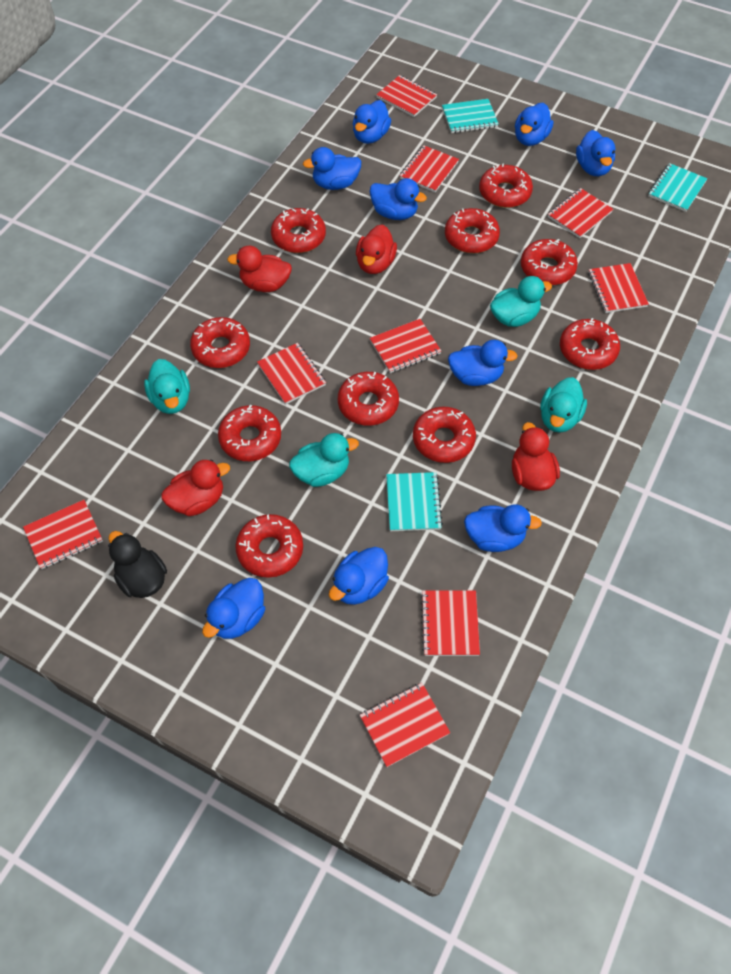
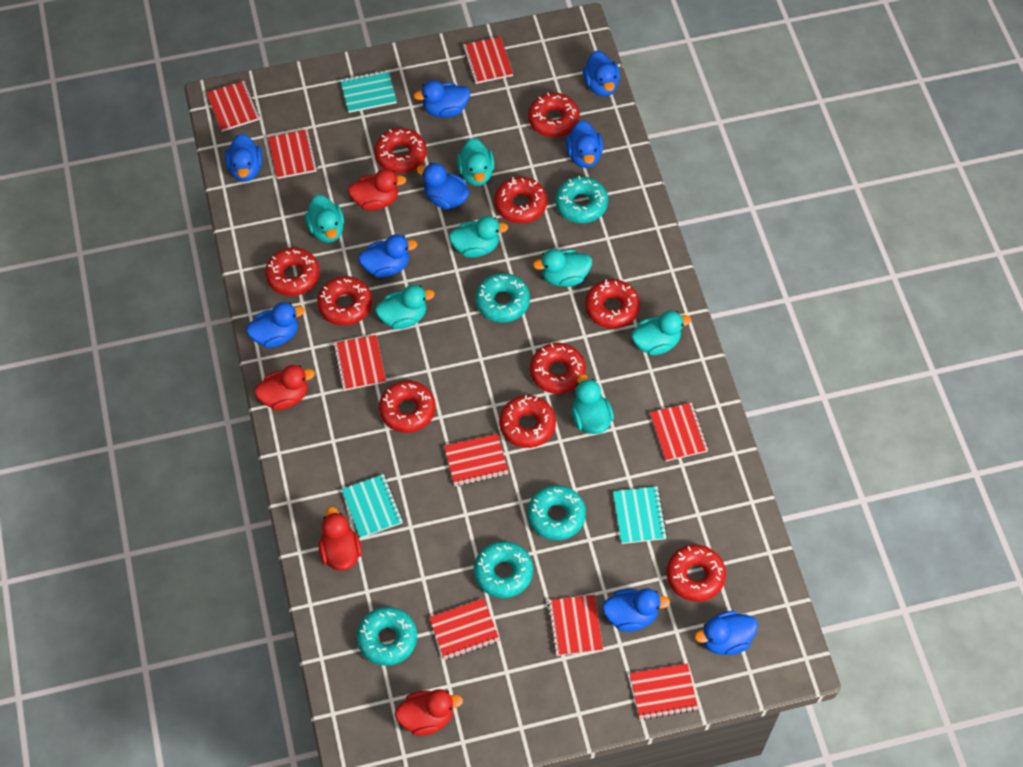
black duck: [108,531,167,598] = 1 -> none = 0
turquoise donut: none = 0 -> [357,607,417,666] [474,541,533,598] [475,273,530,322] [528,485,586,540] [555,176,608,223] = 5
turquoise duck: [144,359,190,414] [289,433,359,487] [490,276,552,327] [540,377,587,433] = 4 -> [305,195,344,243] [375,285,435,329] [449,216,508,258] [457,138,495,186] [533,249,592,287] [571,374,614,434] [631,310,691,355] = 7

